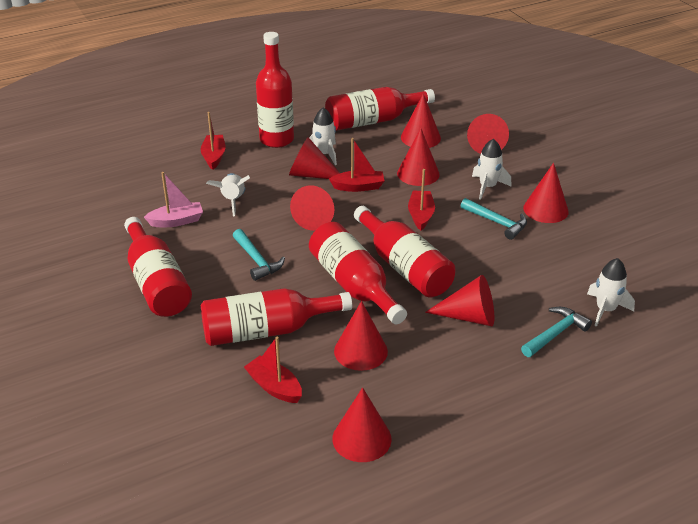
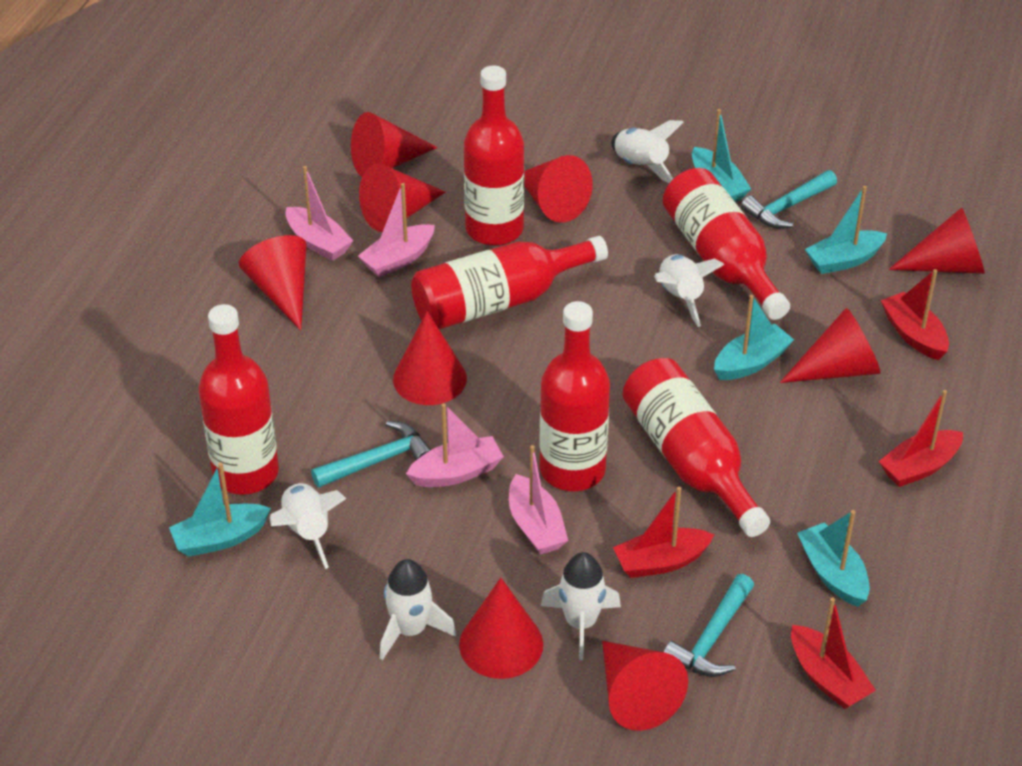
pink boat: [144,172,203,227] = 1 -> [285,166,353,261] [358,183,435,277] [406,403,504,487] [509,445,568,555] = 4
turquoise boat: none = 0 -> [169,463,271,557] [692,109,751,202] [714,295,794,380] [797,510,870,607] [805,186,887,274] = 5
white rocket: [206,173,250,216] [309,107,337,165] [472,139,512,200] [587,258,635,327] = 4 -> [270,483,347,569] [380,559,456,660] [541,552,621,660] [611,120,684,183] [654,254,724,327] = 5

